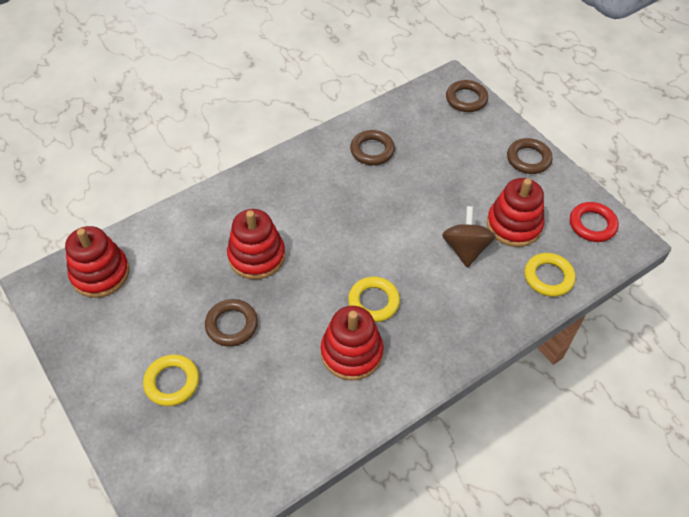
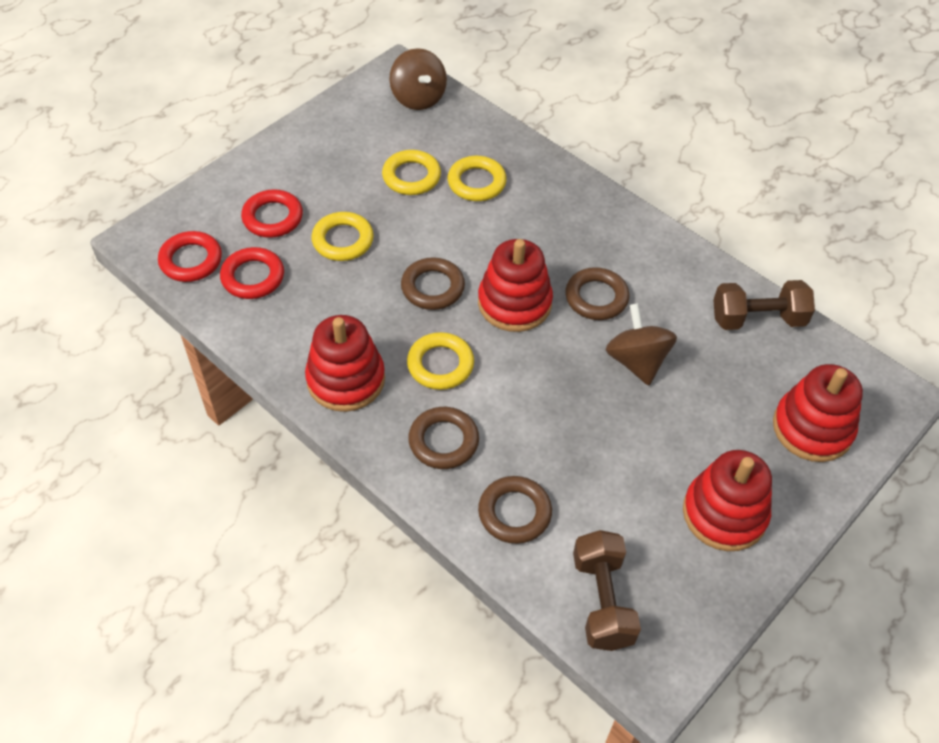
brown dumbbell: none = 0 -> [573,530,641,651] [713,280,815,330] = 2
brown spinning top: [442,206,496,268] = 1 -> [389,48,447,110] [606,303,677,386] = 2
red ring: [570,202,619,242] = 1 -> [158,231,222,282] [220,247,284,299] [241,189,303,238] = 3
yellow ring: [143,354,199,406] [348,277,400,322] [524,253,576,297] = 3 -> [311,212,374,261] [382,150,441,195] [407,332,474,390] [448,156,507,201] = 4

